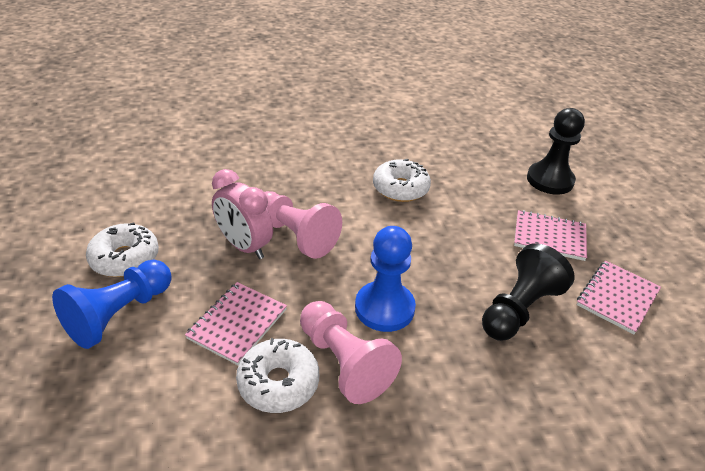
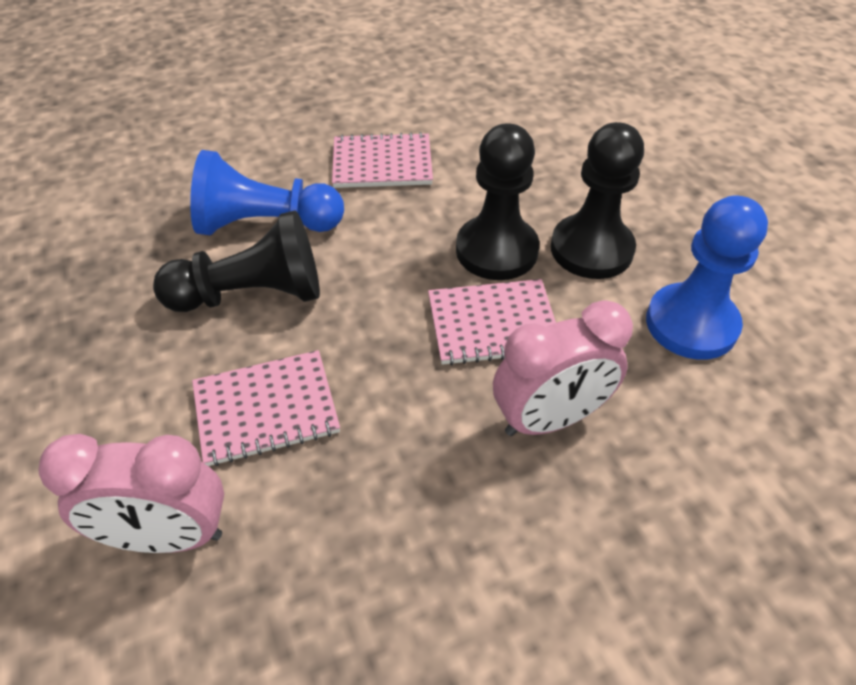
black pawn: [482,243,575,341] [527,108,585,195] = 2 -> [153,210,320,312] [456,123,539,280] [551,122,644,279] = 3
pink clock: [212,169,273,259] = 1 -> [39,434,224,553] [493,300,633,436] = 2
pink pawn: [264,191,342,259] [300,301,402,404] = 2 -> none = 0
white donut: [86,223,159,277] [236,338,319,413] [373,159,431,202] = 3 -> none = 0

